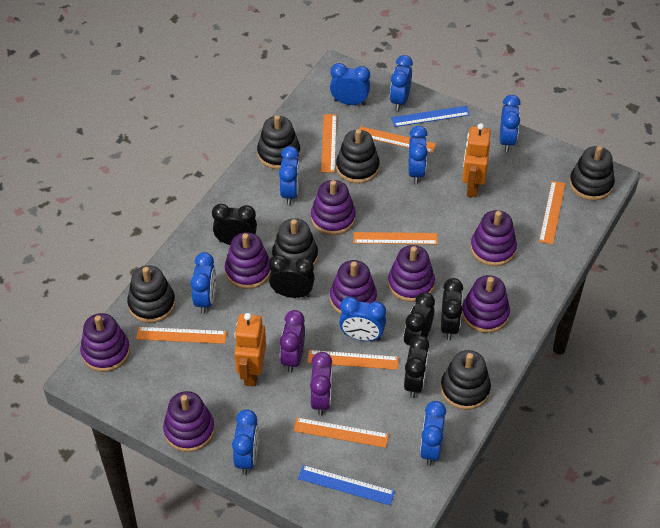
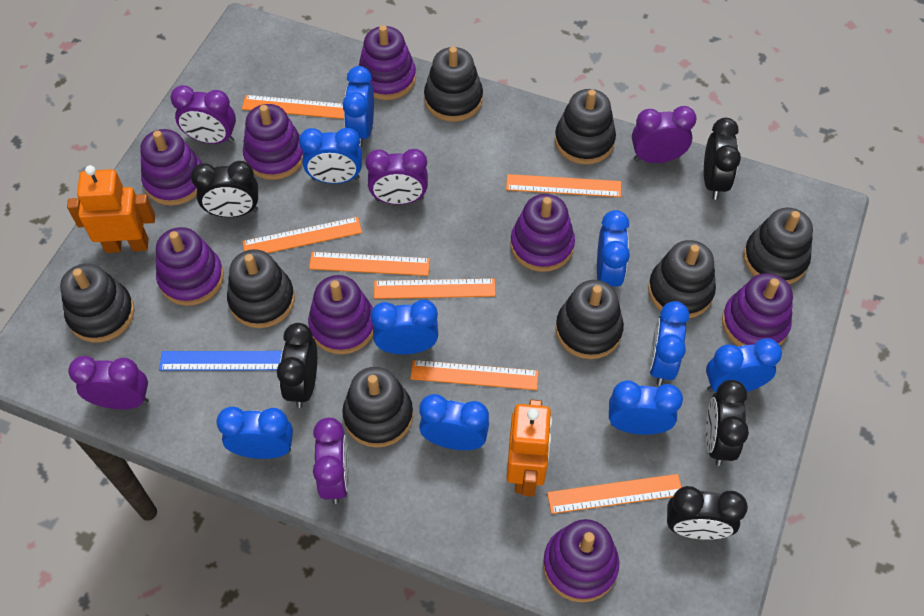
black stacking toy: [127,265,175,323] [257,115,300,169] [272,218,318,266] [336,129,380,184] [441,350,491,410] [569,146,615,201] = 6 -> [60,263,135,342] [227,249,295,328] [342,367,413,448] [424,47,483,122] [555,89,616,165] [556,280,624,359] [648,240,716,318] [743,208,813,284] = 8
blue ruler: [298,465,395,505] [391,106,470,127] = 2 -> [159,351,282,370] = 1
purple clock: [280,310,305,373] [310,352,332,416] = 2 -> [68,356,149,409] [170,85,236,144] [313,418,349,504] [365,149,428,205] [632,106,697,163] = 5

